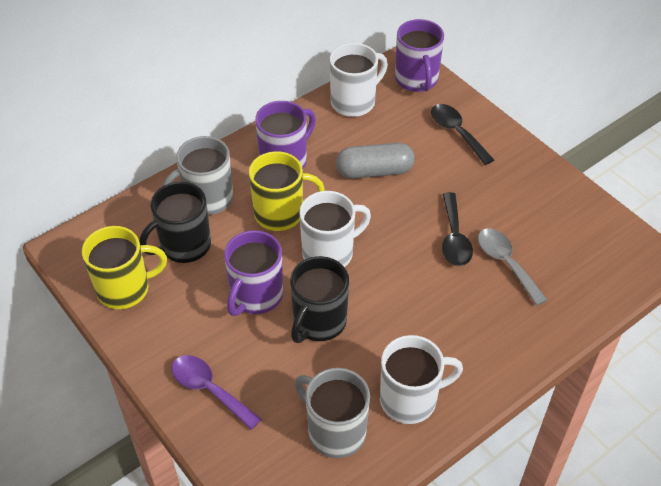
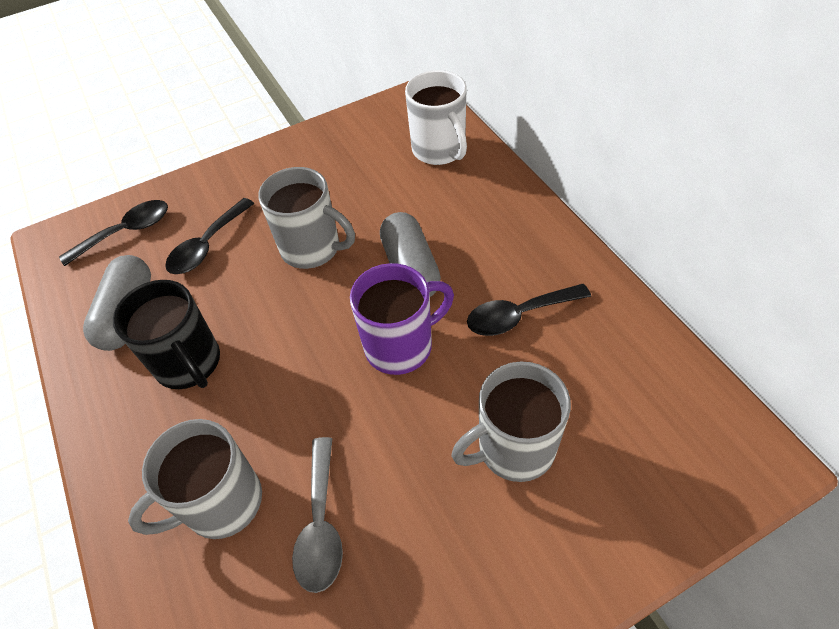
black mug: [140,182,211,263] [290,256,349,343] = 2 -> [113,280,220,389] = 1
black spoon: [431,104,494,165] [442,192,473,266] = 2 -> [59,200,168,266] [165,198,255,274] [467,284,591,336] = 3
grey capsule: [336,143,415,179] = 1 -> [83,255,151,351] [380,212,441,297] = 2
grey mug: [162,136,233,215] [294,368,370,458] = 2 -> [128,419,262,539] [258,167,355,269] [451,361,571,482] = 3
purple mug: [224,230,283,316] [255,101,316,169] [395,19,444,92] = 3 -> [350,263,454,375] = 1
purple spoon: [171,355,261,430] = 1 -> none = 0
white mug: [299,191,371,267] [330,43,388,117] [380,335,463,424] = 3 -> [405,70,467,165] = 1
yellow mug: [82,226,167,309] [249,151,325,231] = 2 -> none = 0

